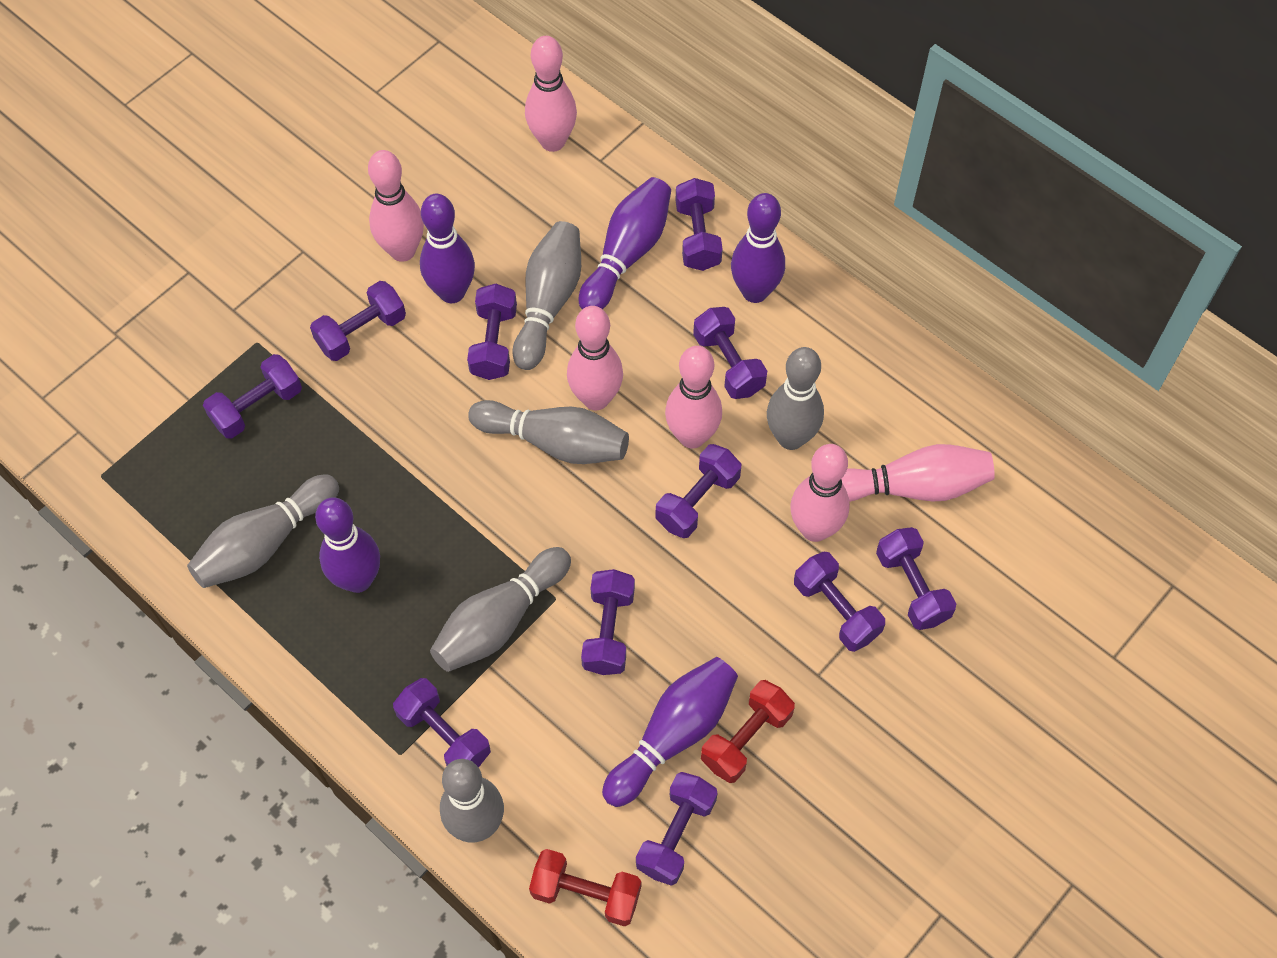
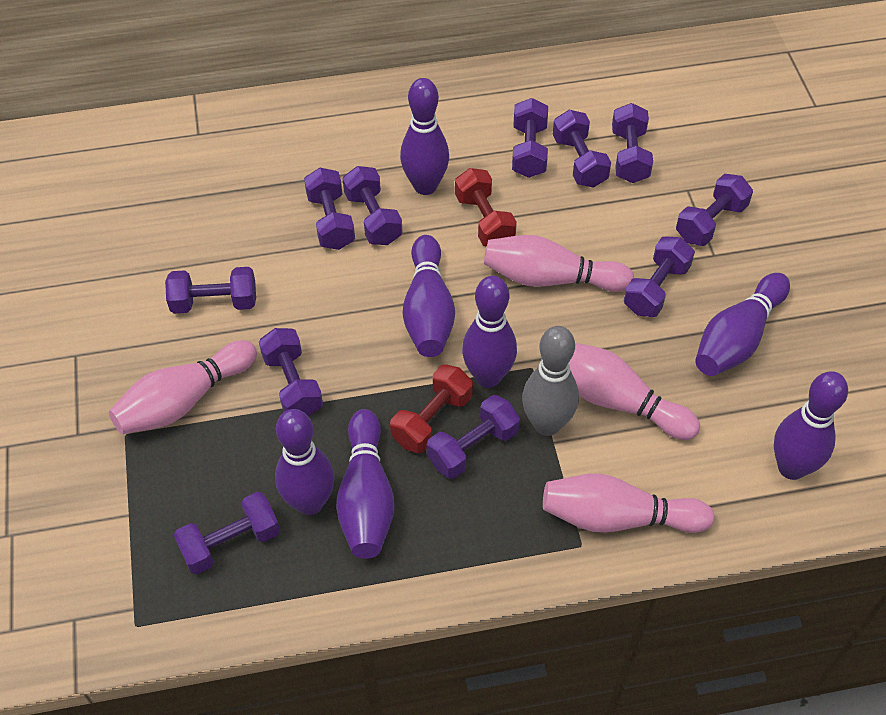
grey bowling pin: [187,475,339,588] [430,547,571,672] [440,759,504,843] [468,400,629,464] [513,221,581,370] [767,347,824,450] = 6 -> [522,326,579,436] = 1
pink bowling pin: [368,150,424,262] [525,36,577,152] [567,306,623,410] [665,346,722,449] [790,444,850,542] [842,444,995,502] = 6 -> [109,340,257,434] [484,235,634,292] [543,474,715,533] [569,343,700,440] = 4
purple bowling pin: [315,498,380,593] [420,194,475,303] [578,177,671,310] [602,657,738,807] [731,193,785,303] = 5 -> [275,409,335,515] [336,409,395,559] [400,78,449,195] [403,235,455,357] [462,276,517,388] [695,273,790,376] [774,371,848,480] = 7

